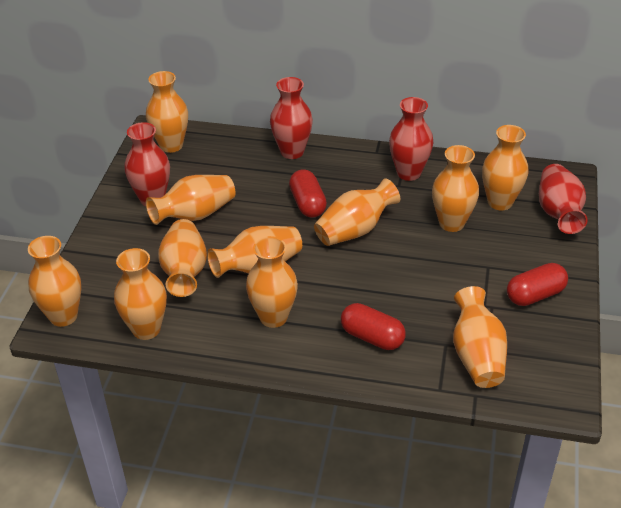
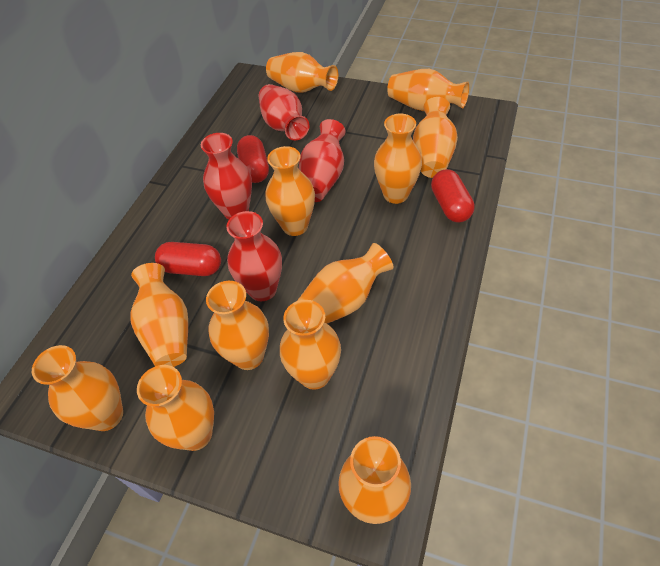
orange vase: [28,236,81,327] [114,248,167,340] [146,71,188,153] [146,175,236,225] [158,219,207,297] [207,226,302,278] [246,236,298,328] [314,178,400,246] [432,145,479,232] [453,286,507,388] [482,125,528,210] = 11 -> [32,345,123,431] [130,263,188,367] [137,365,214,451] [206,281,269,370] [266,52,338,93] [266,146,315,236] [280,300,341,390] [297,243,394,324] [338,436,411,524] [374,114,422,204] [387,69,469,111] [413,97,458,178] = 12

